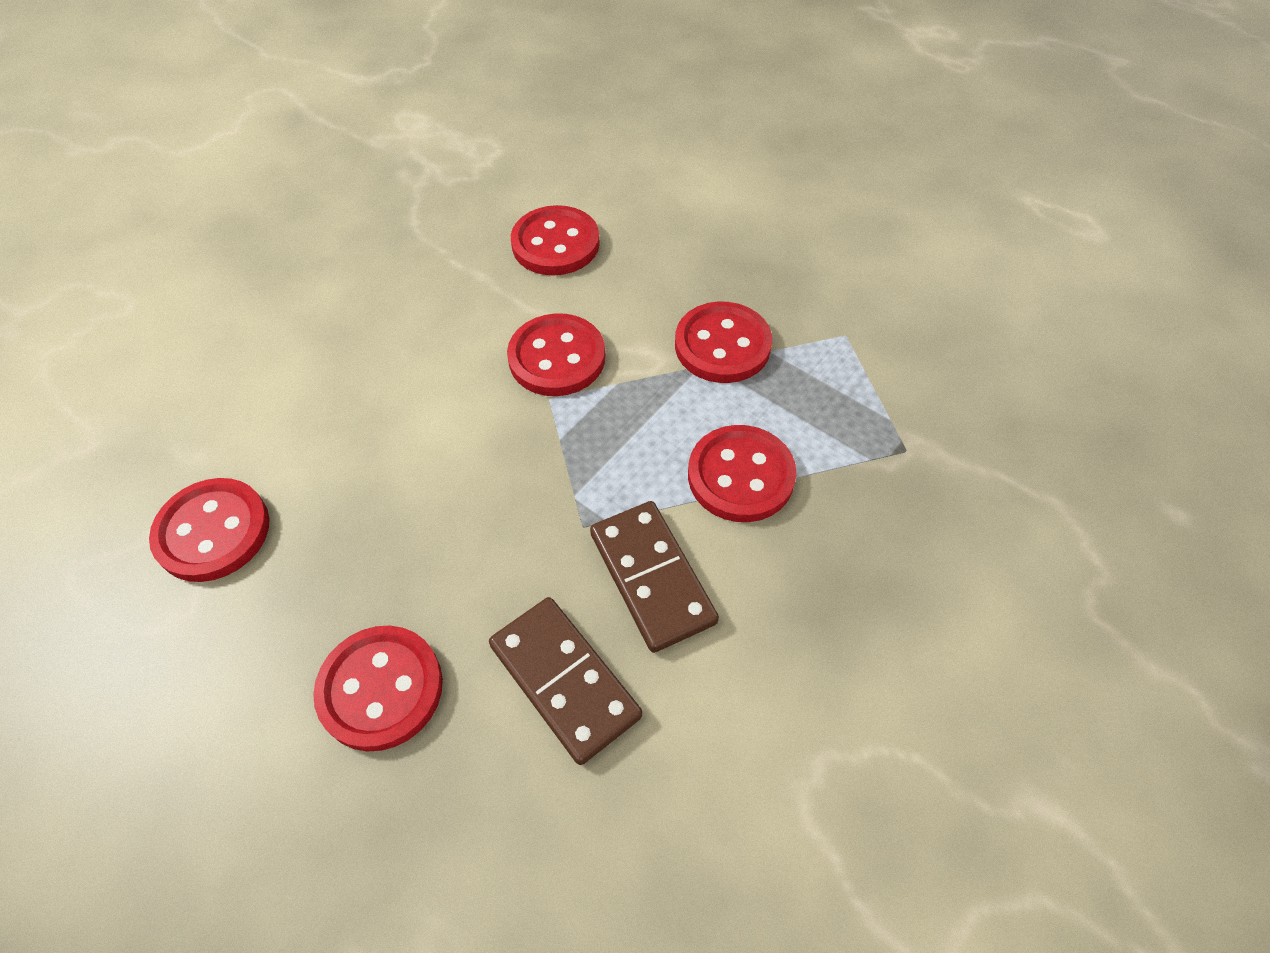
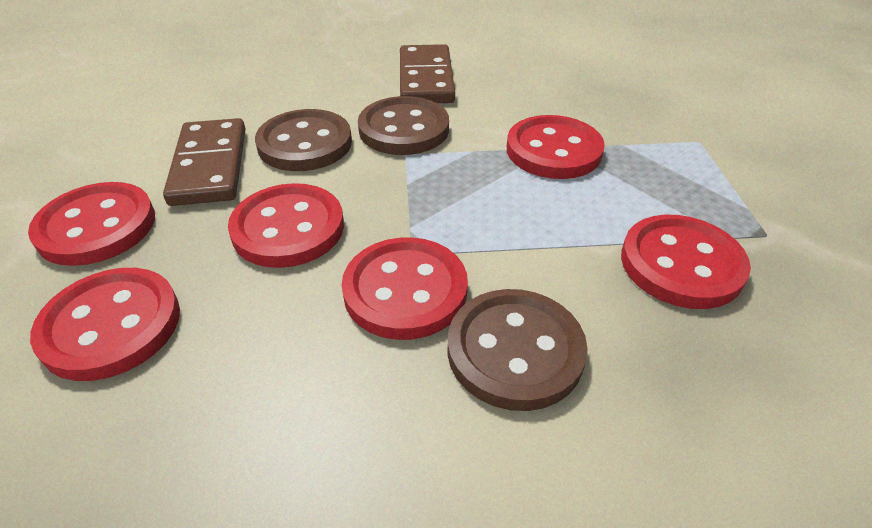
brown button: none = 0 -> [255,109,352,171] [358,96,449,155] [447,289,588,411] = 3

